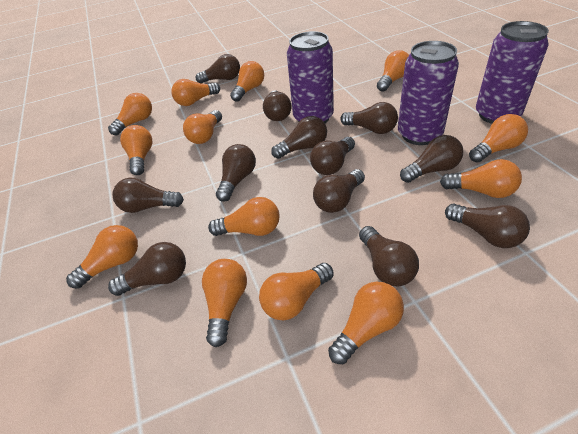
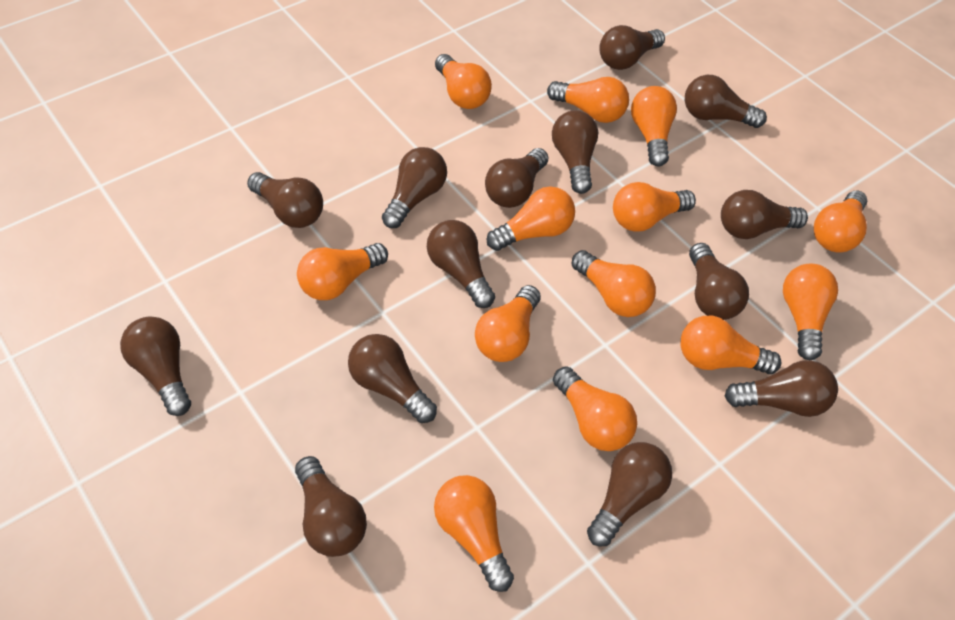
brown light bulb: [108,242,186,296] [112,178,184,213] [196,54,240,84] [216,144,256,202] [263,90,291,121] [271,116,327,159] [310,137,355,175] [313,169,365,213] [340,102,398,134] [359,226,419,286] [400,135,463,183] [445,204,530,248] = 12 -> [120,317,191,416] [247,172,323,228] [295,456,367,557] [348,334,437,423] [382,147,447,228] [427,220,495,308] [485,148,548,208] [552,110,599,194] [587,442,672,547] [599,25,665,70] [685,75,767,128] [689,243,749,320] [721,190,808,239] [724,360,838,417] = 14
purple can: [287,31,334,123] [398,41,459,145] [476,21,549,124] = 3 -> none = 0

